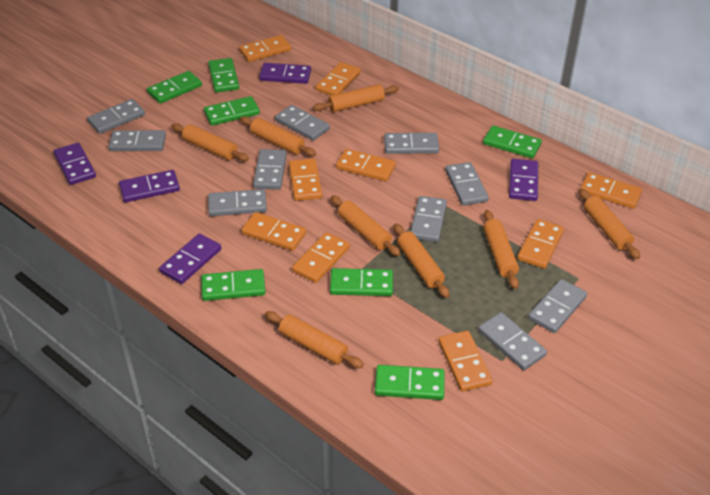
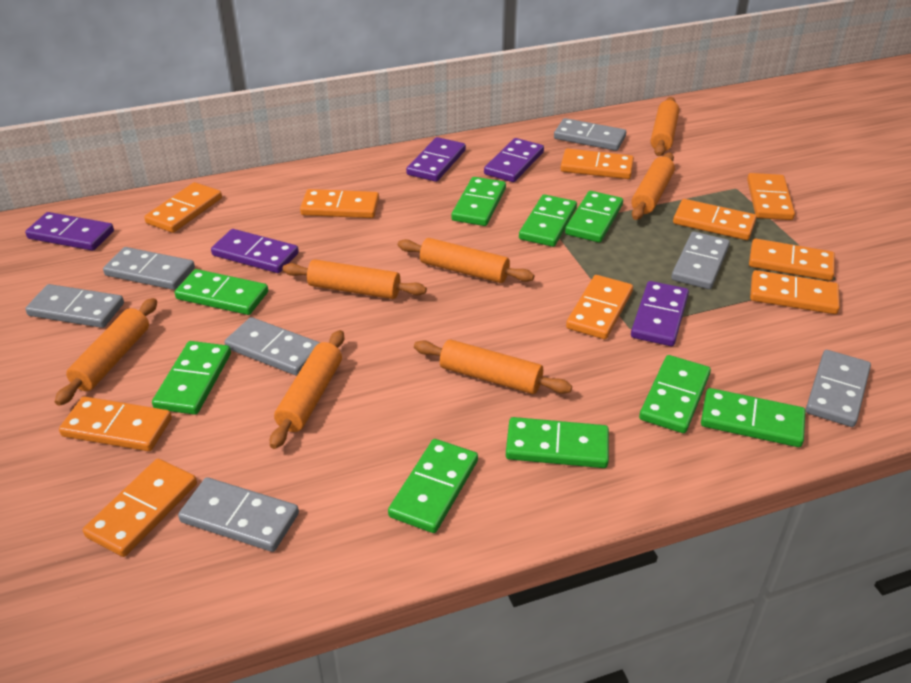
green domino: [147,71,202,104] [201,269,265,301] [204,96,260,126] [208,58,239,92] [330,268,393,296] [375,365,445,400] [483,126,542,158] = 7 -> [152,341,231,415] [175,269,268,315] [388,439,478,533] [451,177,506,226] [506,417,609,468] [519,194,577,247] [565,191,623,242] [639,355,711,433] [701,388,805,447] = 9
grey domino: [87,99,145,134] [108,130,166,151] [208,189,267,216] [253,149,287,190] [275,105,330,141] [384,133,439,154] [410,196,447,242] [445,162,489,206] [478,312,547,370] [528,279,587,333] = 10 -> [25,284,124,328] [103,247,195,290] [178,477,299,552] [224,317,320,376] [554,118,626,151] [671,232,730,289] [806,350,871,427] = 7
orange domino: [239,35,291,62] [241,212,306,251] [289,158,322,201] [292,232,350,283] [316,62,361,96] [336,149,396,181] [438,331,493,392] [517,219,564,269] [580,172,642,209] = 9 -> [59,397,172,451] [83,459,197,557] [144,182,222,233] [300,189,379,218] [561,148,634,179] [566,275,633,339] [673,199,757,240] [747,173,795,220] [749,239,835,281] [750,270,840,314] = 10
orange rolling pin: [172,123,249,161] [240,116,316,156] [265,311,364,368] [313,84,399,112] [331,195,401,256] [394,223,449,298] [483,210,519,289] [579,188,640,259] = 8 -> [55,298,157,406] [270,330,344,449] [282,259,427,299] [398,238,534,283] [414,340,572,394] [631,153,675,220] [651,97,679,156] = 7

